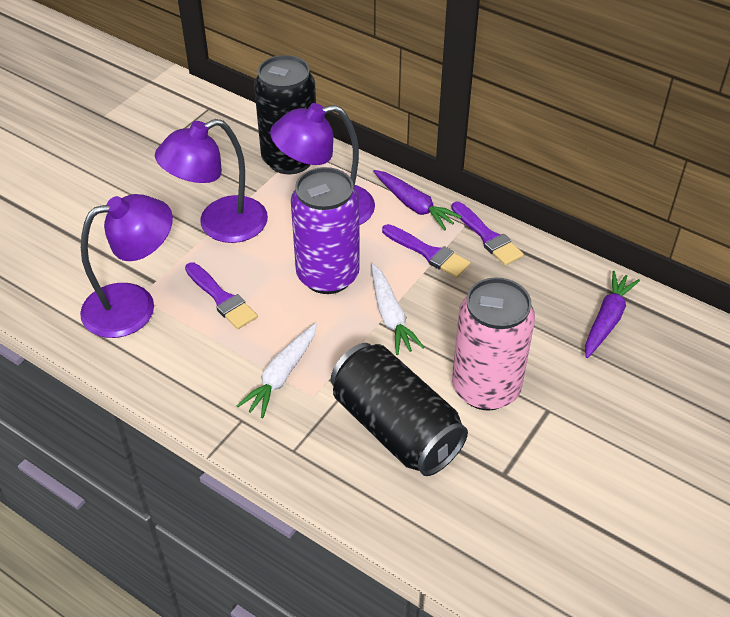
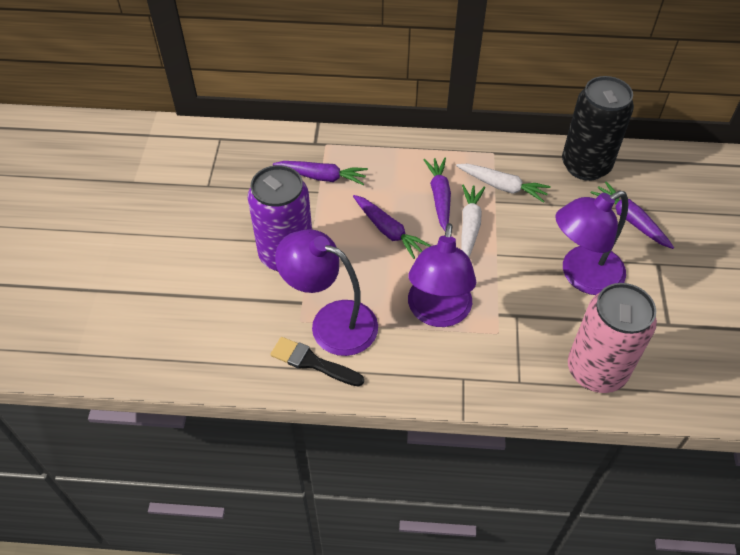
black brush: none = 0 -> [270,337,364,387] = 1
black can: [254,55,316,174] [331,343,468,476] = 2 -> [562,76,634,181] = 1
purple brush: [185,262,258,329] [382,224,470,278] [451,202,524,266] = 3 -> none = 0
purple carrot: [373,170,462,231] [585,271,640,358] = 2 -> [273,161,368,185] [353,195,431,259] [424,158,451,231] [591,182,674,249] = 4

